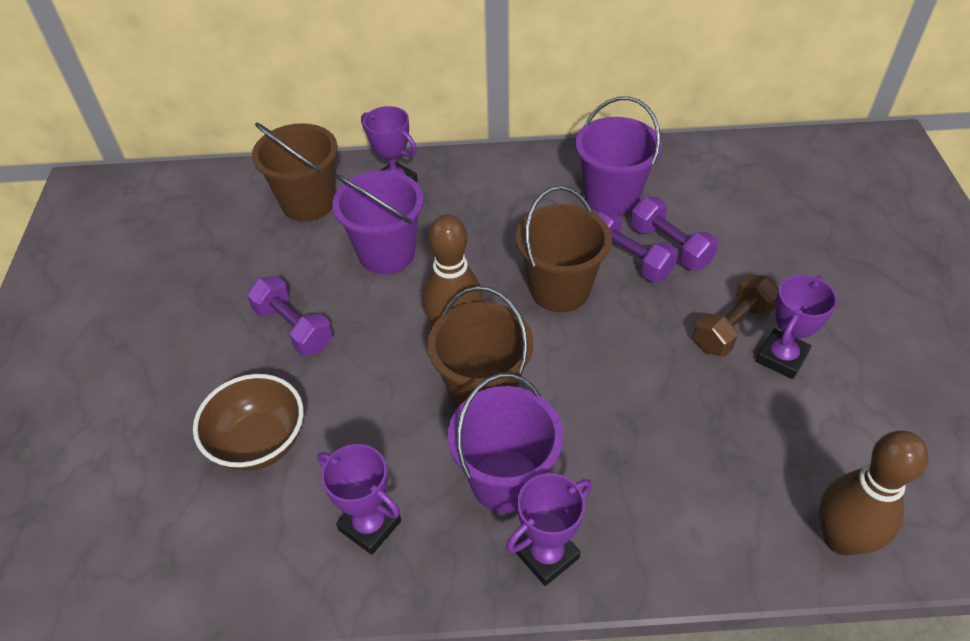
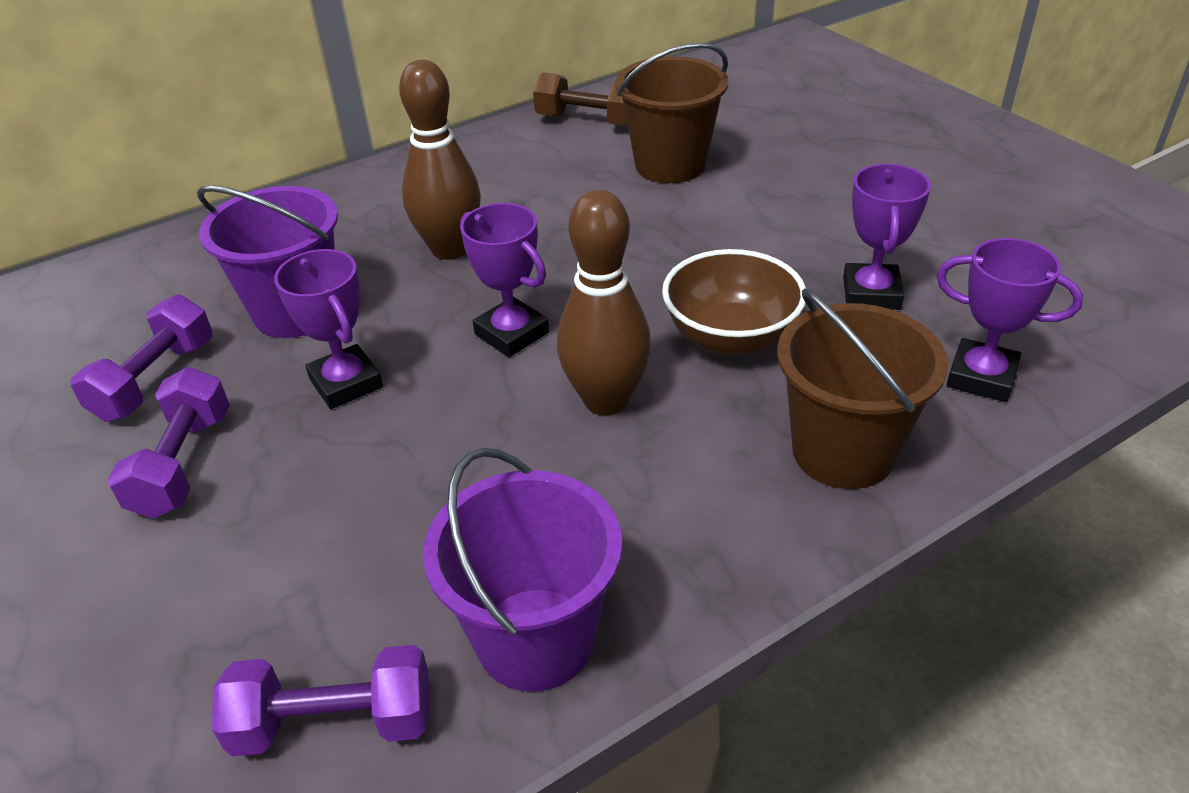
brown bucket: [252,123,338,222] [427,286,533,409] [516,186,612,312] = 3 -> [615,42,729,183] [777,289,948,489] = 2
purple bucket: [332,171,424,274] [448,373,564,513] [575,96,662,215] = 3 -> [197,186,338,338] [423,448,622,692] = 2

